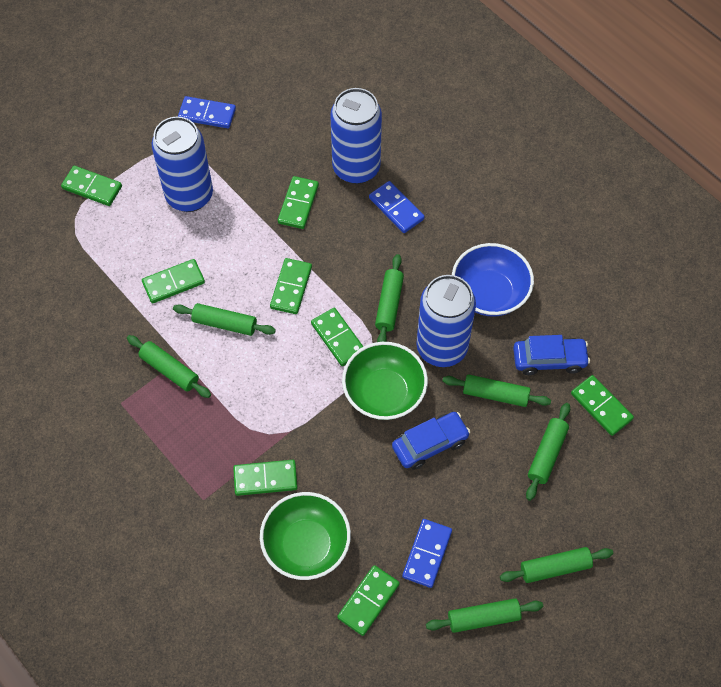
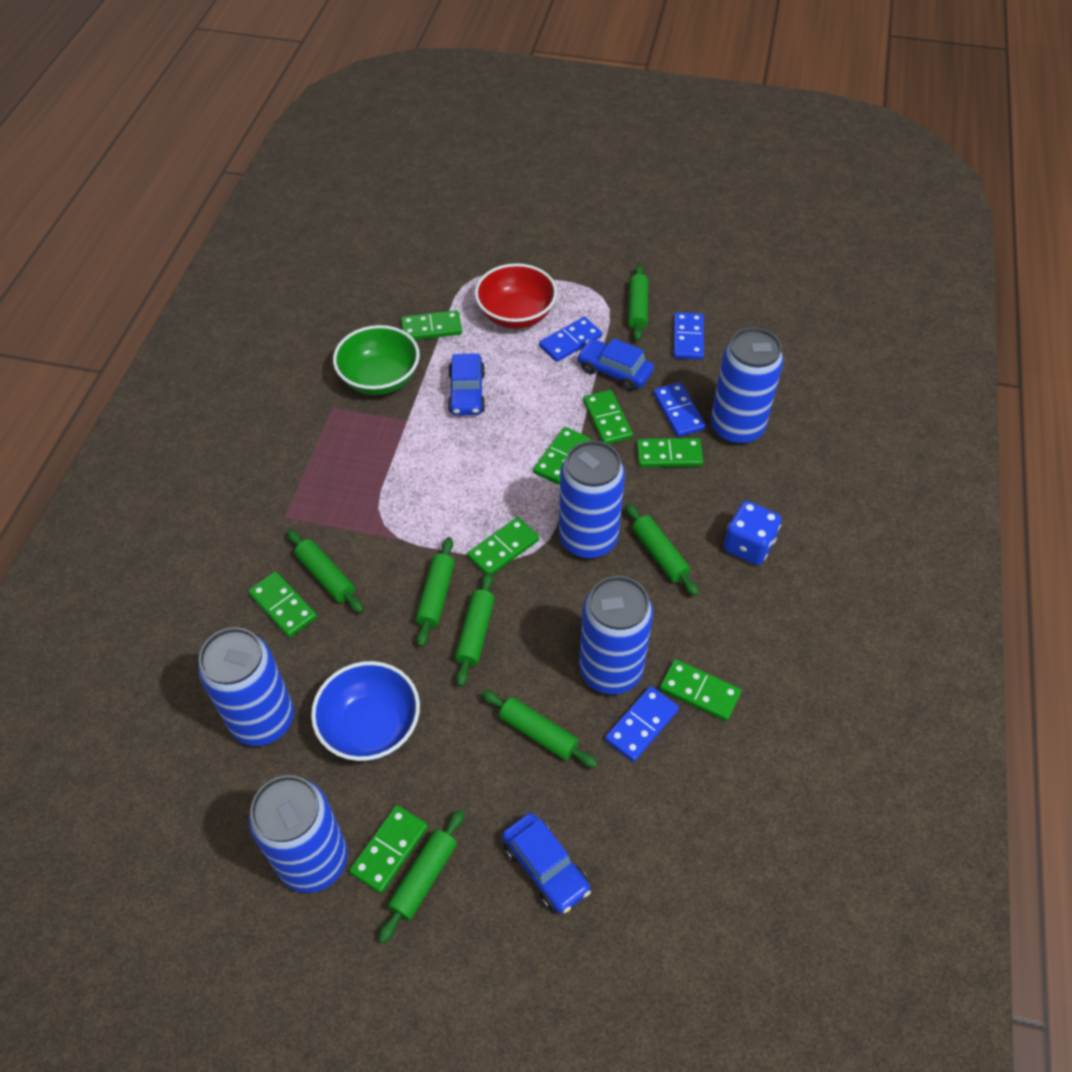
blue can: [152,116,213,212] [330,88,382,184] [416,275,476,367] = 3 -> [198,627,294,746] [249,775,348,893] [559,441,625,559] [579,576,653,695] [711,328,784,445] = 5
blue car: [392,412,470,470] [513,335,590,375] = 2 -> [448,353,485,416] [502,813,591,914] [577,338,654,391] = 3
blue dice: none = 0 -> [723,501,782,565] = 1
blue domino: [178,96,236,128] [369,181,425,233] [402,519,452,588] = 3 -> [539,317,602,362] [605,686,679,762] [653,382,706,437] [674,312,704,360] = 4
green bowl: [260,492,351,580] [342,342,428,420] = 2 -> [333,325,420,395] = 1
red bowl: none = 0 -> [475,263,557,329] = 1

